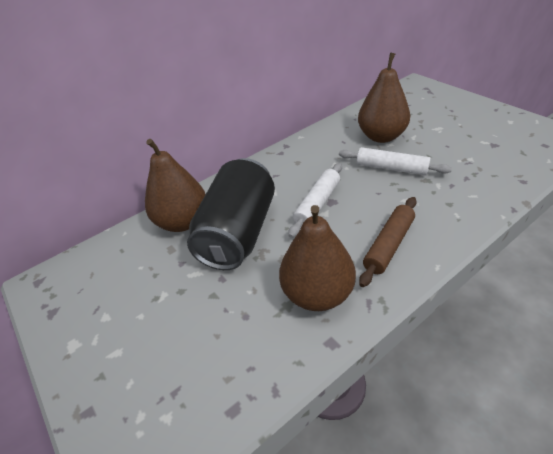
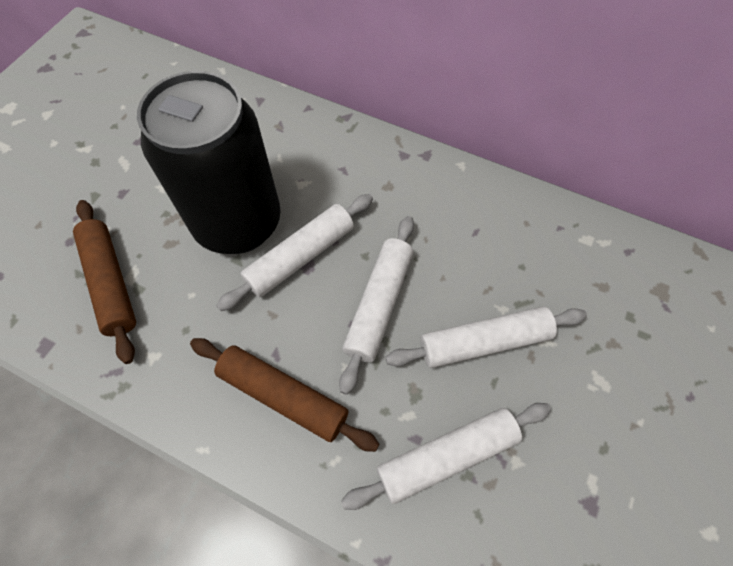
brown pear: [145,139,206,232] [279,205,356,311] [358,52,410,143] = 3 -> none = 0
brown rolling pin: [359,197,417,287] = 1 -> [73,200,136,364] [190,338,379,452] = 2
white rolling pin: [288,163,342,238] [339,147,452,176] = 2 -> [216,194,373,311] [339,216,414,395] [341,403,551,510] [386,307,587,368] = 4

